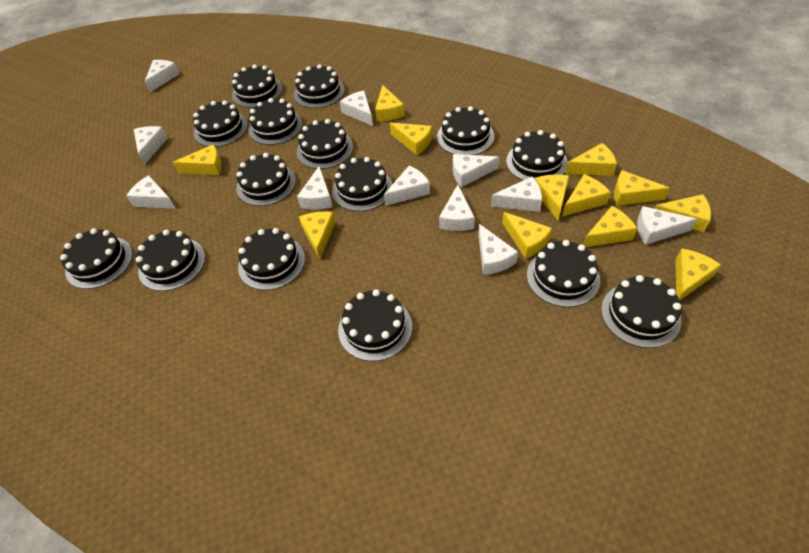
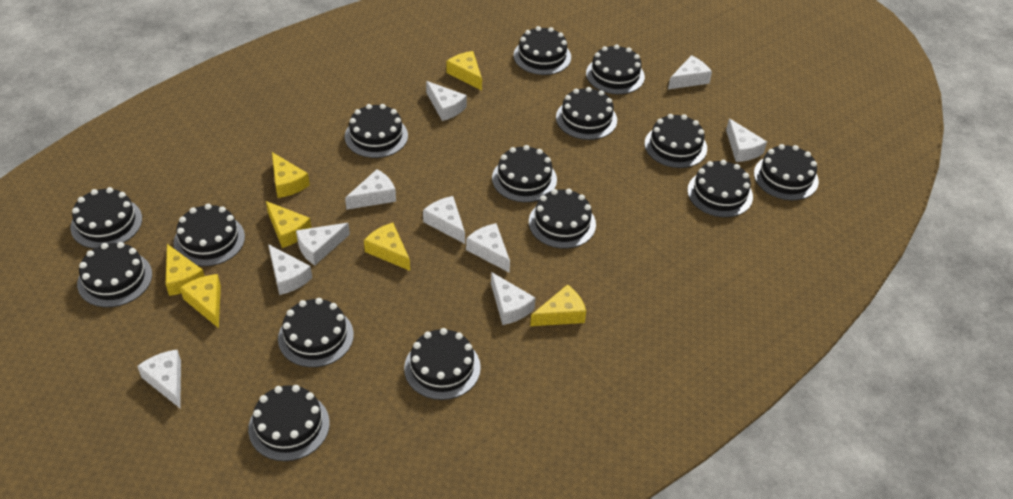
white cheese: [126,175,176,209] [134,126,168,165] [145,60,179,92] [297,166,333,210] [340,90,373,126] [384,166,430,206] [439,185,475,231] [453,154,499,187] [478,224,518,275] [491,177,542,212] [637,206,697,245] = 11 -> [137,350,181,408] [268,244,312,295] [296,223,350,266] [345,169,396,210] [423,196,465,244] [426,81,467,121] [466,223,510,273] [491,272,535,325] [668,55,712,89] [726,118,767,162] = 10
yellow cheese: [173,144,222,175] [299,212,336,259] [375,85,405,121] [390,122,432,155] [502,212,552,259] [535,174,569,220] [562,174,611,217] [565,143,617,176] [583,206,637,247] [614,170,670,206] [654,194,711,232] [675,248,721,301] = 12 -> [165,244,205,296] [180,274,221,328] [266,201,311,248] [272,152,310,198] [364,223,410,271] [446,51,482,91] [530,284,586,326] = 7

